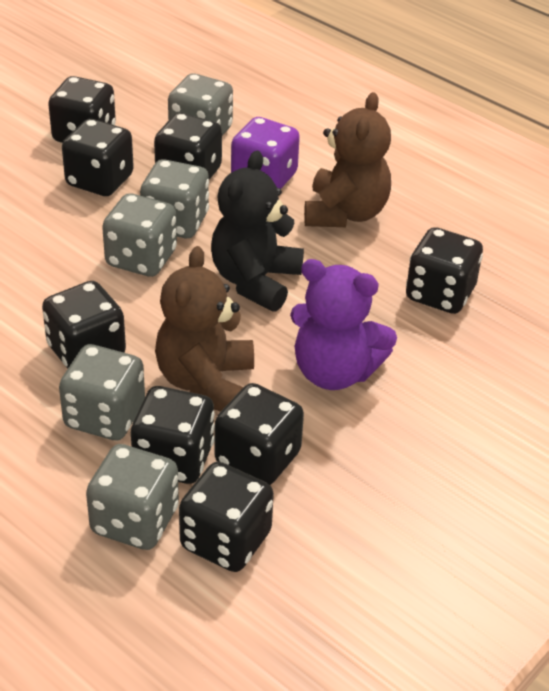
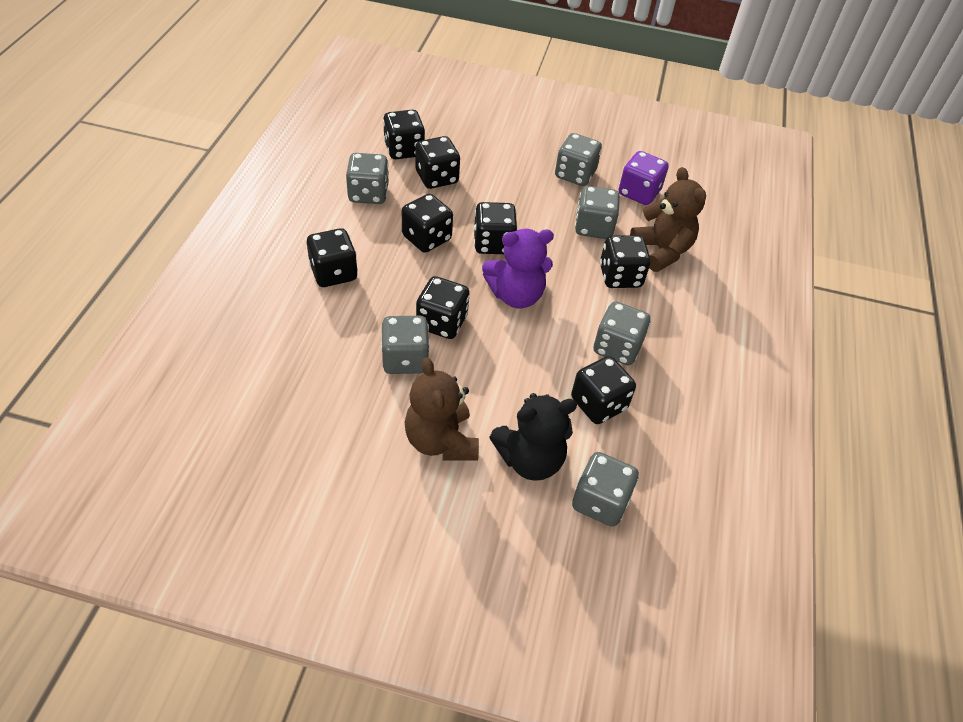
grey dice: [59,344,145,440] [86,444,179,550] [102,193,177,277] [140,159,209,238] [168,74,233,136] = 5 -> [346,153,389,204] [381,316,430,374] [555,133,602,186] [572,452,639,527] [575,186,620,239] [594,302,651,365] = 6

